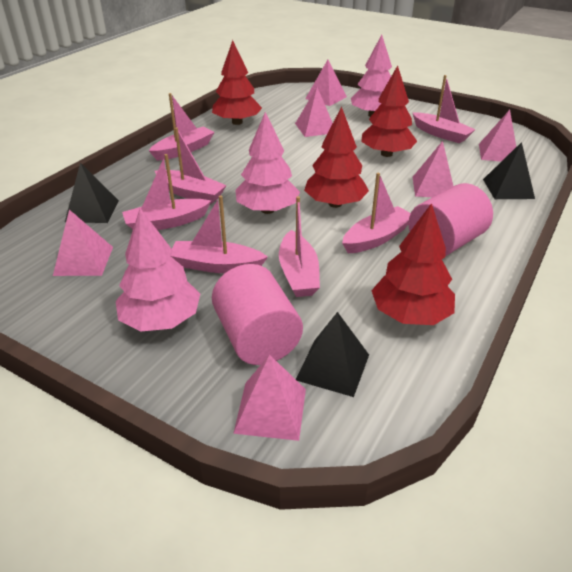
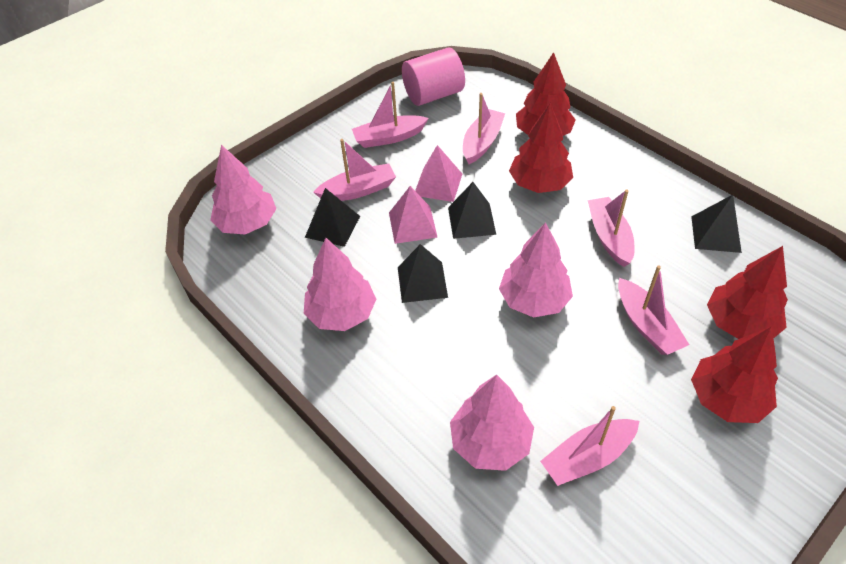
black pyramid: [65,163,119,223] [296,312,369,397] [483,142,535,199] = 3 -> [305,188,360,247] [398,244,448,303] [448,182,496,239] [691,195,742,253] = 4
pink boat: [122,154,211,230] [149,93,214,161] [155,127,227,204] [171,195,268,273] [279,196,320,297] [342,173,411,253] [412,75,476,144] = 7 -> [313,139,396,201] [352,82,429,148] [463,93,505,164] [540,406,639,486] [588,190,635,267] [618,265,689,355] = 6
pink cylinder: [212,264,303,365] [408,183,493,256] = 2 -> [402,47,465,106] = 1
pink pyramid: [53,210,113,276] [233,355,306,441] [295,87,333,137] [305,60,347,106] [413,141,453,197] [479,110,516,162] = 6 -> [389,186,437,244] [415,145,462,202] = 2
pink tree: [116,208,200,332] [235,112,300,214] [351,35,392,117] = 3 -> [210,145,276,235] [304,238,376,331] [450,375,534,471] [499,222,573,317] = 4

